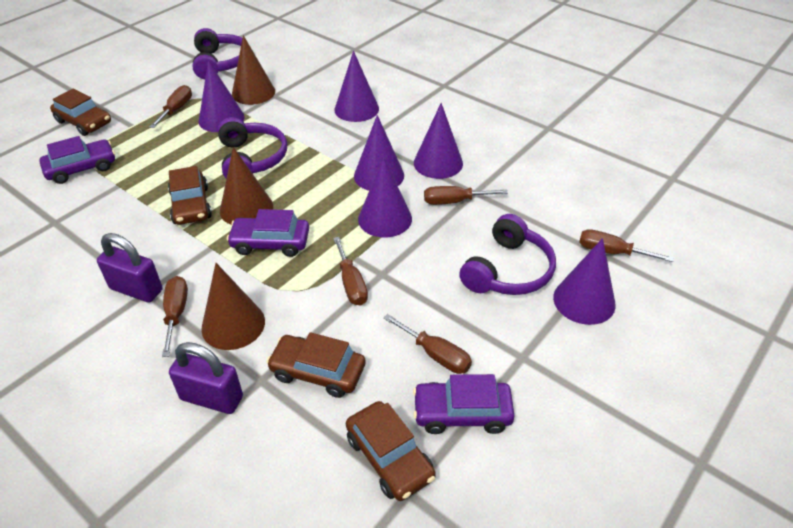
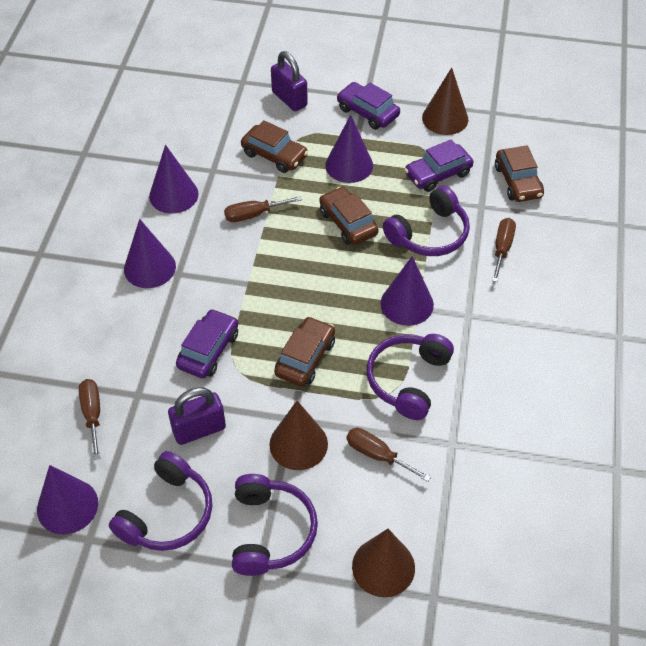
brown screwdriver: [150,85,192,128] [162,276,188,357] [333,237,368,305] [384,314,472,374] [424,186,508,205] [579,229,674,262] = 6 -> [79,379,100,460] [224,196,302,222] [347,428,431,482] [492,218,516,282] = 4
purple cone: [198,60,245,132] [334,51,379,122] [354,115,404,191] [358,157,412,237] [414,103,463,179] [553,238,616,325] = 6 -> [37,465,98,534] [124,219,176,288] [149,145,198,213] [325,115,373,183] [380,256,434,326] = 5
purple headphones: [193,28,243,79] [218,117,287,178] [459,214,556,295] = 3 -> [109,451,212,551] [232,474,318,576] [367,334,454,420] [383,186,470,256] = 4

